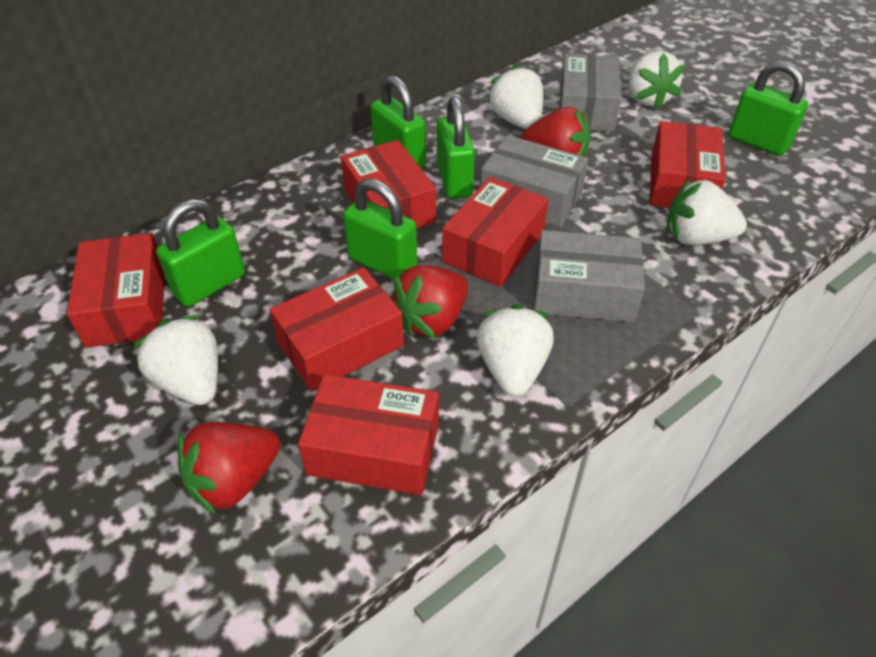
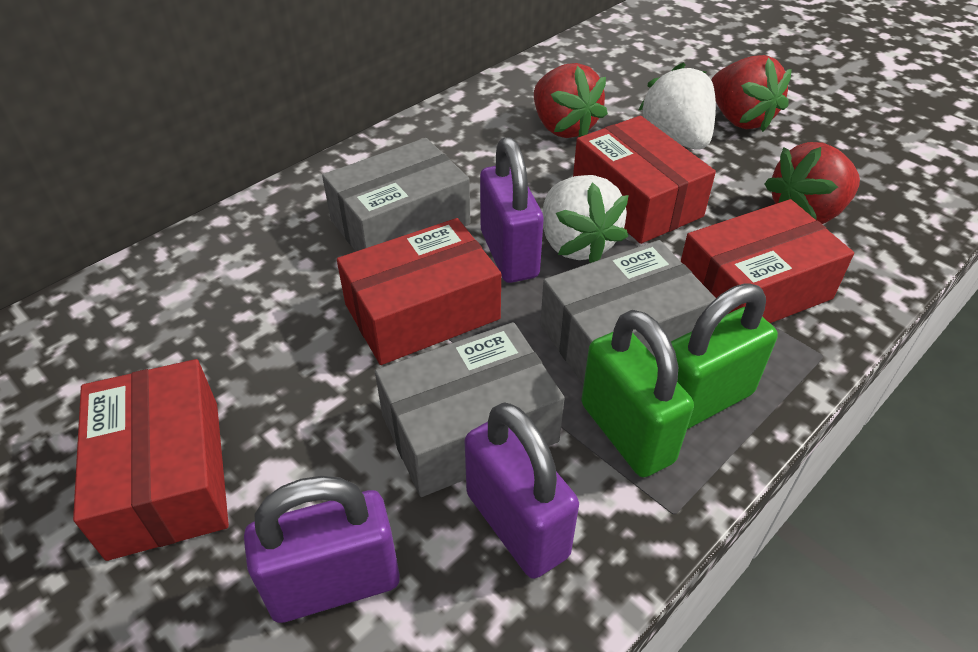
green padlock: [156,199,245,307] [343,178,417,279] [371,75,426,168] [437,96,475,199] [729,61,808,156] = 5 -> [581,310,694,477] [671,283,778,429] = 2
purple padlock: none = 0 -> [244,476,400,623] [465,402,579,579] [480,137,544,283] = 3
red box: [67,233,165,348] [270,267,404,392] [298,374,439,495] [341,140,436,229] [442,177,548,287] [650,121,726,208] = 6 -> [73,359,229,561] [337,218,501,365] [573,116,716,244] [681,199,854,323] = 4
white strawberry: [133,315,218,405] [477,304,554,397] [487,64,543,129] [629,51,685,110] [666,178,747,245] = 5 -> [543,175,629,263] [638,62,716,150] = 2

